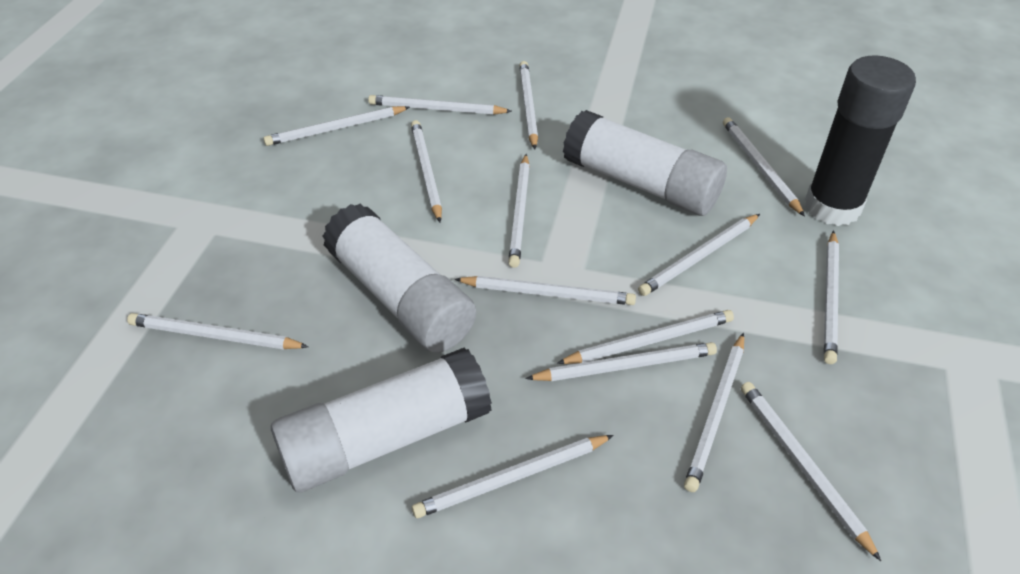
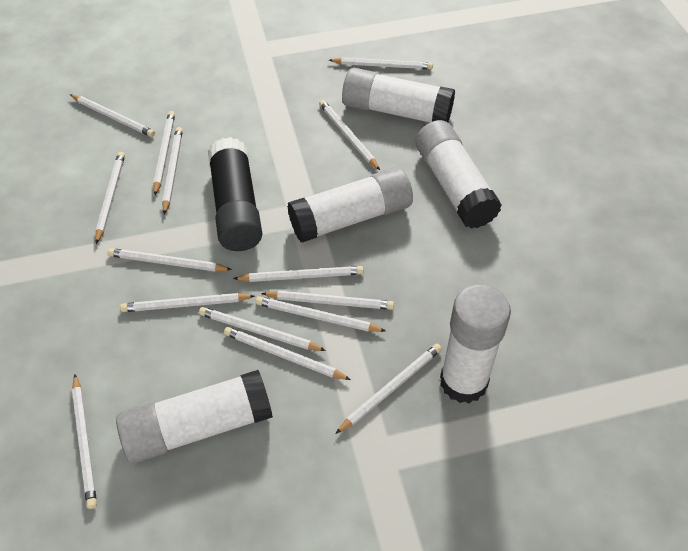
white glue stick: [271,348,492,492] [322,204,476,353] [563,110,727,216] = 3 -> [116,370,273,463] [287,167,413,243] [342,68,455,123] [416,120,502,229] [440,285,511,403] = 5

